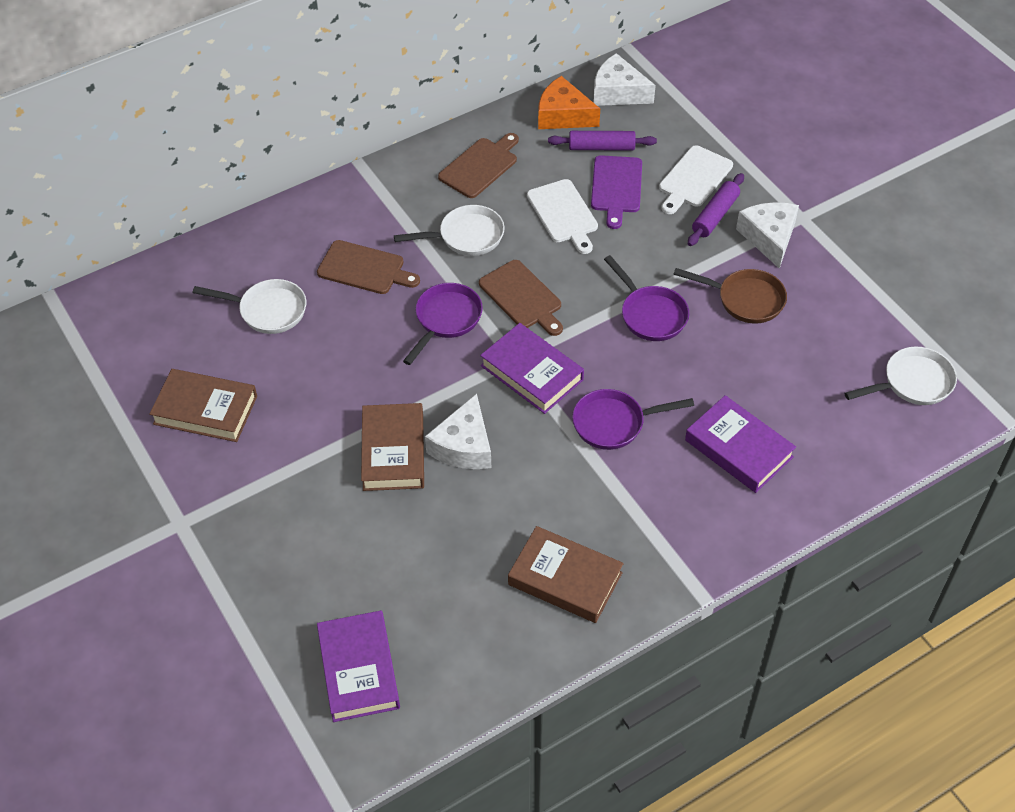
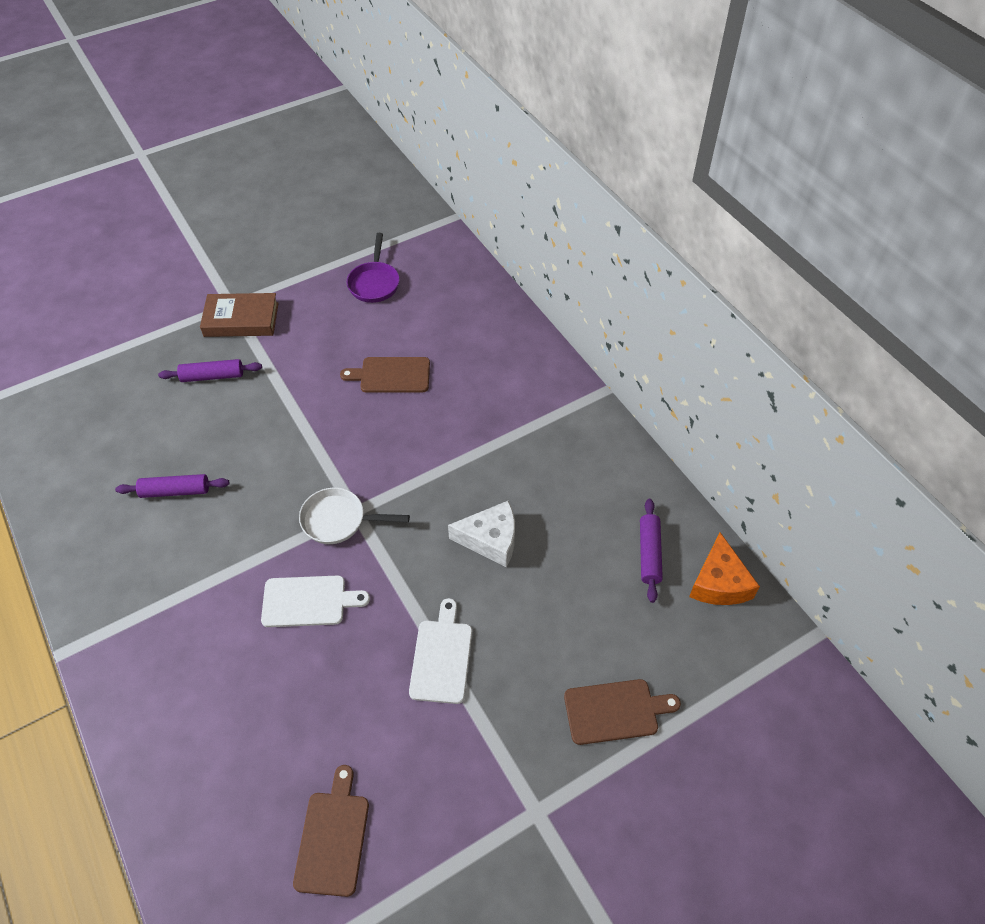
brown book: [149,369,257,442] [361,403,424,491] [508,526,624,623] = 3 -> [200,293,279,337] = 1
brown pan: [674,268,787,324] = 1 -> none = 0
purple book: [317,611,400,722] [480,323,584,414] [685,395,796,493] = 3 -> none = 0
purple cutting board: [591,155,642,229] = 1 -> none = 0
purple pan: [403,283,483,365] [572,389,694,450] [604,255,689,341] = 3 -> [347,233,400,303] = 1
purple rolling pin: [548,131,657,151] [688,173,744,246] = 2 -> [115,474,230,498] [158,359,262,382] [640,499,663,603] = 3
white cheese: [425,393,491,469] [594,53,656,106] [736,202,799,269] = 3 -> [448,501,515,567] = 1
white pan: [193,279,306,334] [394,205,505,256] [844,347,957,405] = 3 -> [299,488,410,544] = 1

